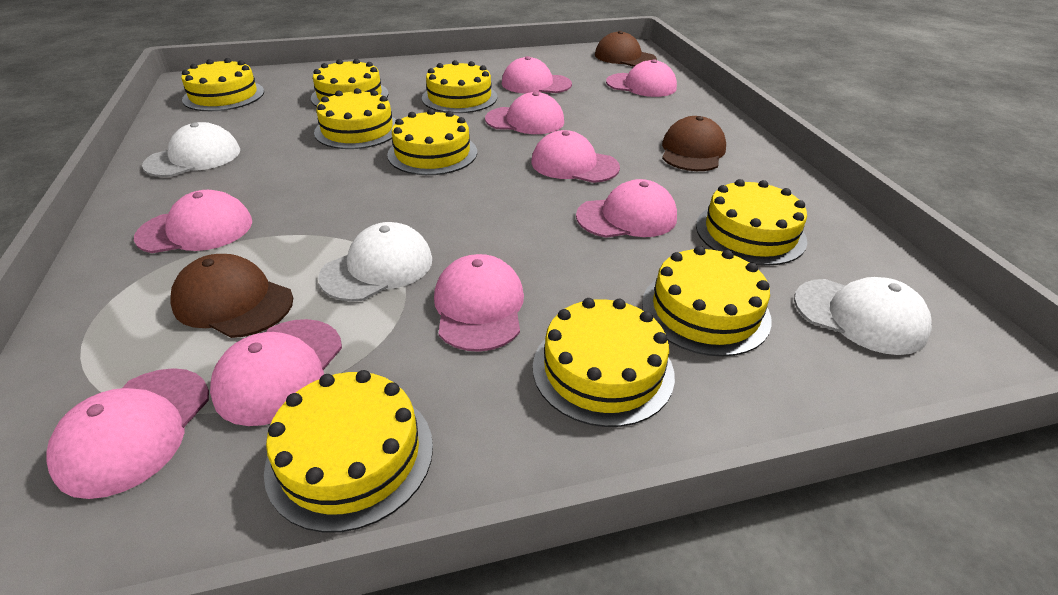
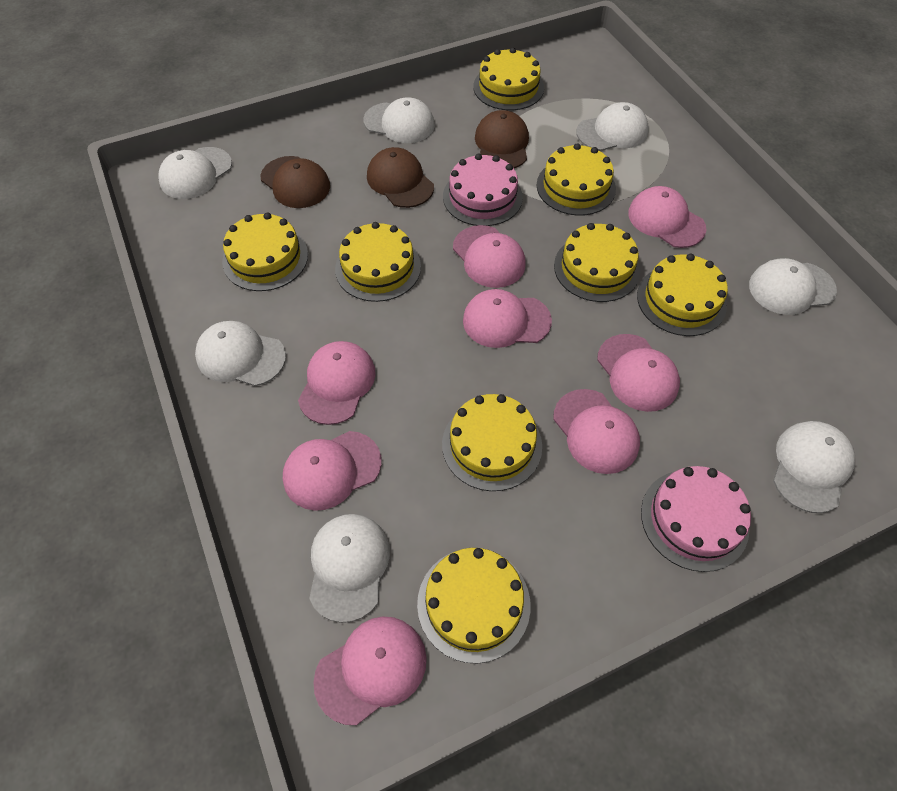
pink cake: none = 0 -> [443,153,523,226] [641,466,751,572] = 2
pink cap: [47,368,209,499] [134,190,252,253] [210,319,342,426] [434,254,524,352] [485,92,564,134] [502,56,572,94] [531,130,620,183] [576,179,677,238] [606,59,677,97] = 9 -> [283,431,382,511] [298,341,376,425] [313,617,427,725] [453,225,526,288] [463,289,552,348] [553,389,640,474] [597,334,680,412] [628,186,706,248] = 8
white cap: [142,122,240,177] [318,222,432,302] [794,277,932,355] = 3 -> [158,147,232,199] [195,321,286,386] [309,514,390,623] [363,97,435,143] [576,102,649,151] [749,258,837,315] [773,421,855,513] = 7
yellow cake: [181,58,264,111] [264,370,433,533] [311,59,389,107] [314,88,396,149] [387,109,477,175] [422,60,497,113] [533,298,675,427] [642,246,772,357] [696,179,807,266] = 9 -> [222,213,308,291] [335,222,421,302] [417,548,531,663] [442,394,542,491] [473,48,544,110] [537,143,616,216] [554,223,640,302] [637,254,728,336] = 8

